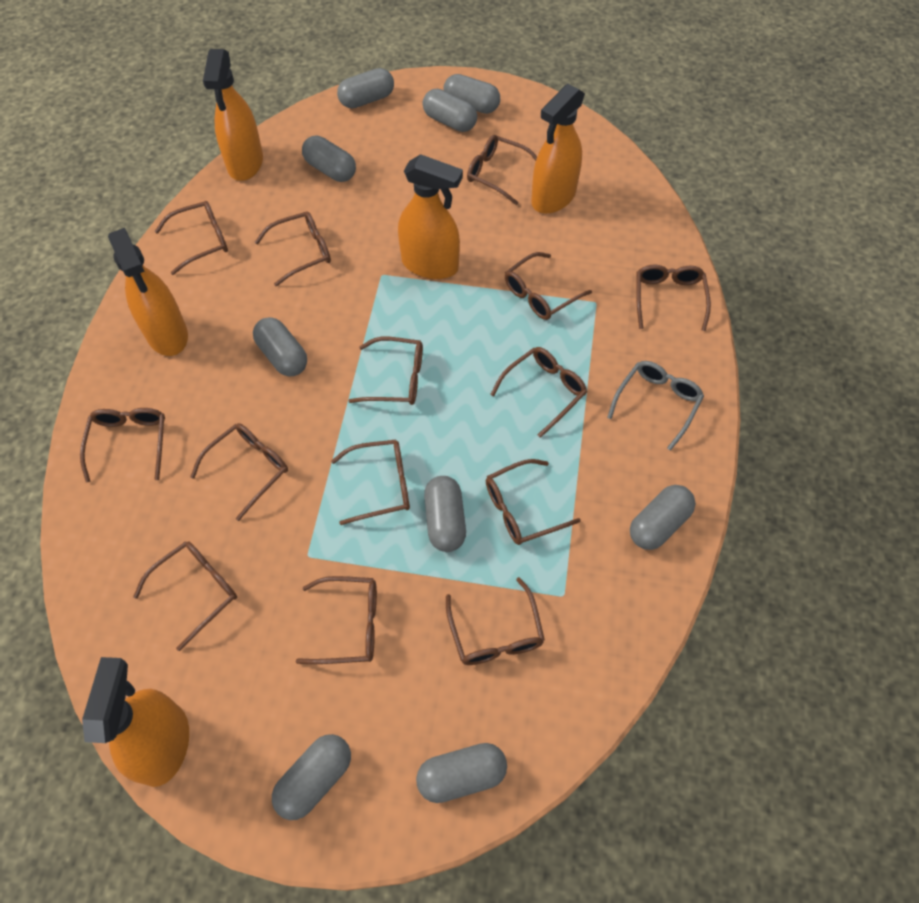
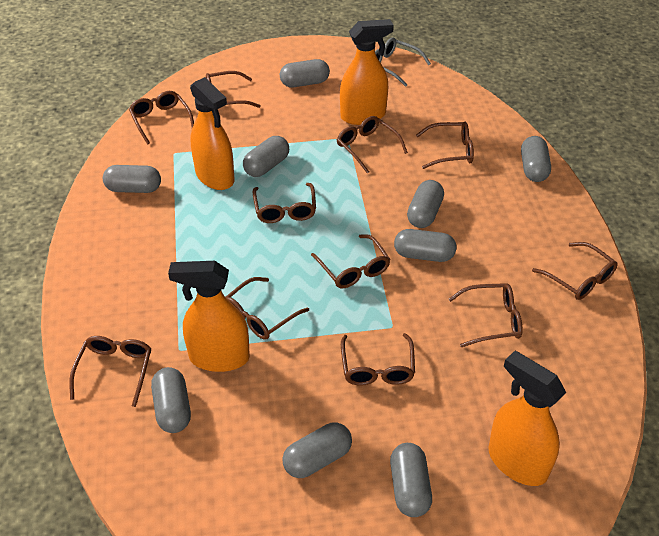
brown glasses: [80,408,165,483] [133,541,237,651] [155,201,228,275] [190,423,288,521] [255,211,331,286] [296,576,377,664] [331,440,410,525] [349,337,423,405] [446,577,545,665] [467,135,537,205] [486,459,581,545] [490,347,587,438] [505,252,592,320] [636,264,711,331] = 14 -> [69,336,151,407] [129,91,194,144] [206,71,261,108] [226,277,309,340] [252,183,316,223] [311,234,390,288] [337,116,408,174] [341,333,415,386] [416,122,474,169] [449,283,522,347] [532,242,617,300] = 11
orange spray bottle: [82,657,189,787] [108,228,188,356] [203,49,263,181] [398,154,463,279] [531,84,585,214] = 5 -> [168,261,250,372] [190,77,235,190] [340,19,394,125] [488,351,566,486] = 4

